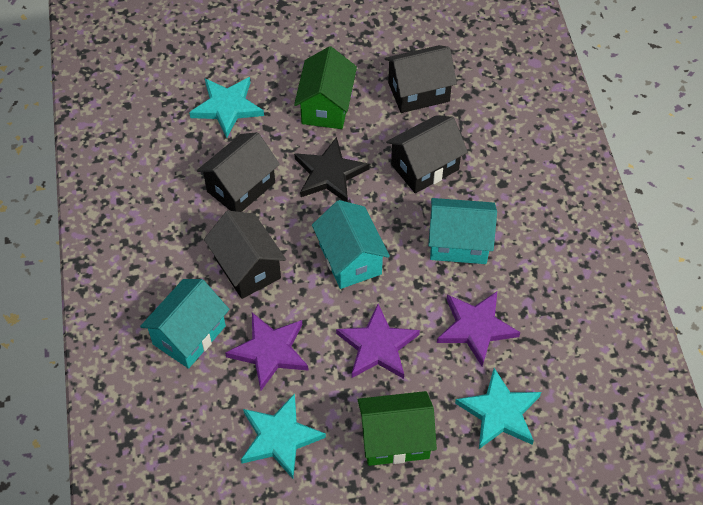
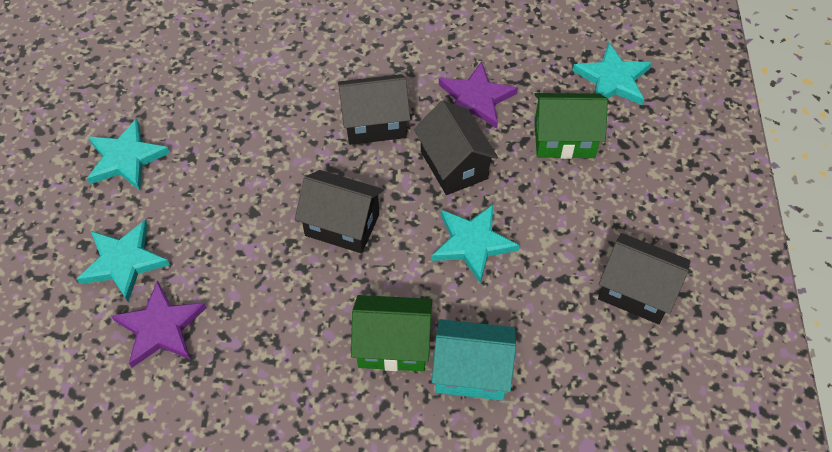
black star: [294,137,370,202] = 1 -> none = 0
purple star: [225,313,309,390] [336,304,420,379] [437,291,520,366] = 3 -> [111,280,206,368] [439,61,518,129] = 2
turquoise house: [140,279,229,369] [312,200,390,289] [428,198,497,264] = 3 -> [432,319,516,400] = 1
turquoise star: [189,77,264,138] [241,393,326,479] [455,368,541,449] = 3 -> [77,220,170,302] [87,119,170,190] [431,204,519,284] [572,43,652,105] = 4

